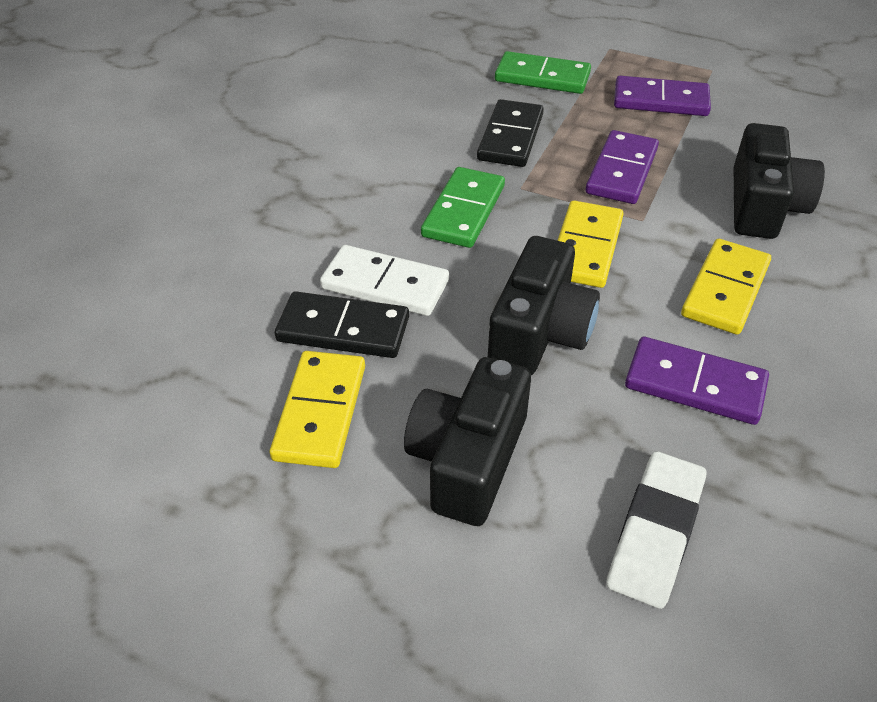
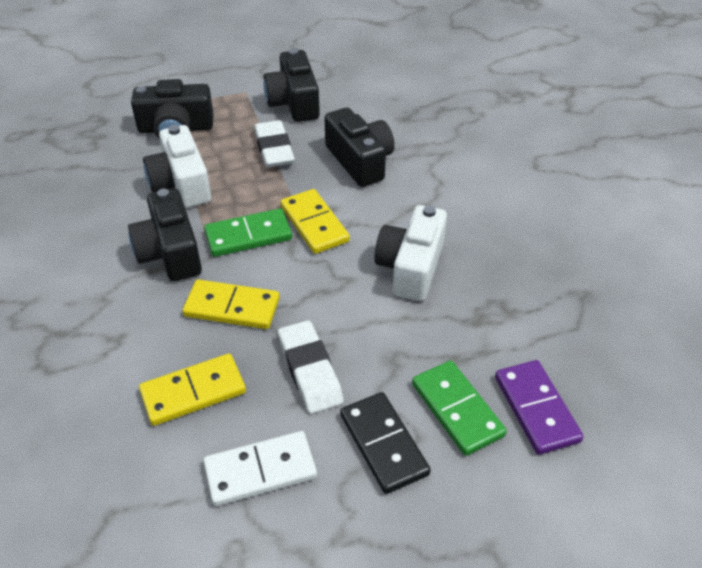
black camera: [404,357,531,526] [488,236,600,375] [734,123,825,239] = 3 -> [128,188,202,281] [131,79,214,139] [263,49,320,122] [325,108,395,187] = 4
black domino: [275,291,409,358] [477,99,544,167] = 2 -> [340,392,431,494] = 1
purple domino: [586,130,659,204] [614,76,711,116] [625,337,769,425] = 3 -> [495,360,584,455] = 1
white camera: none = 0 -> [143,125,211,208] [375,205,447,301] = 2
white eraser: [606,451,706,609] = 1 -> [254,120,295,168] [278,320,344,414] = 2

